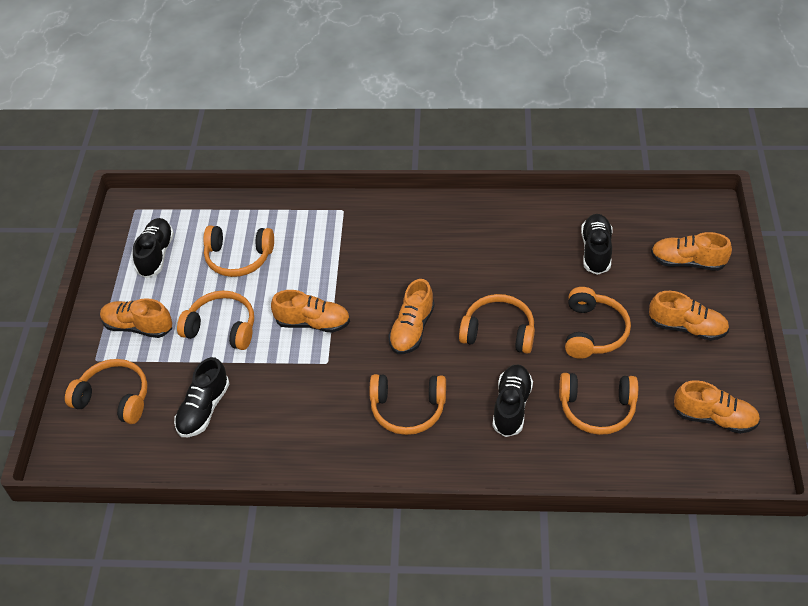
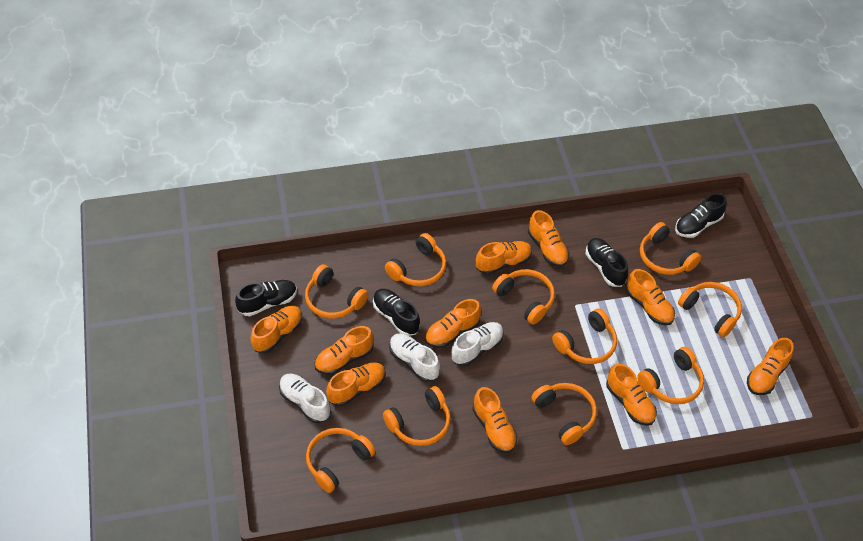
orange headphones: [65,359,148,424] [177,290,254,350] [203,225,274,277] [370,374,446,435] [459,294,535,354] [559,373,638,435] [565,287,631,359] = 7 -> [305,264,369,319] [306,428,376,493] [383,386,451,446] [385,233,446,286] [492,269,555,325] [531,383,597,445] [552,308,617,364] [637,347,704,404] [640,222,701,275] [678,282,742,337] = 10
orange shoe: [100,298,172,338] [271,290,350,333] [388,279,435,354] [649,291,729,341] [651,232,732,271] [674,380,760,434] = 6 -> [251,306,302,353] [314,326,374,375] [326,362,386,406] [425,299,481,348] [472,387,517,453] [476,241,532,275] [528,210,569,267] [606,364,657,426] [626,269,675,325] [747,338,794,395] = 10
white shoe: none = 0 -> [279,374,331,423] [389,334,440,382] [451,322,504,366] = 3

